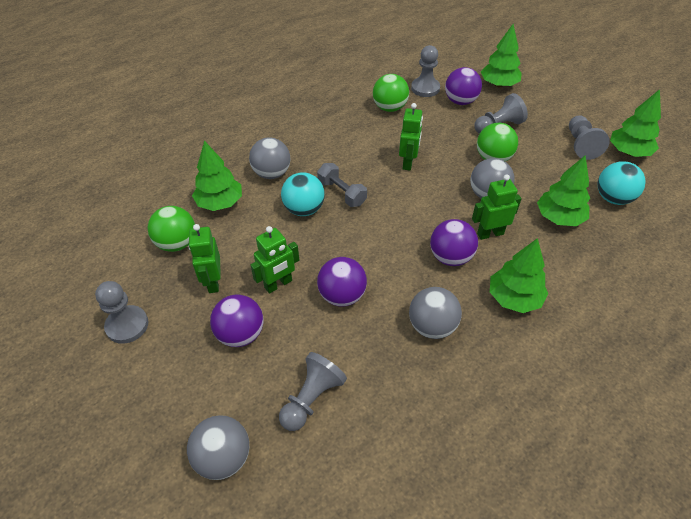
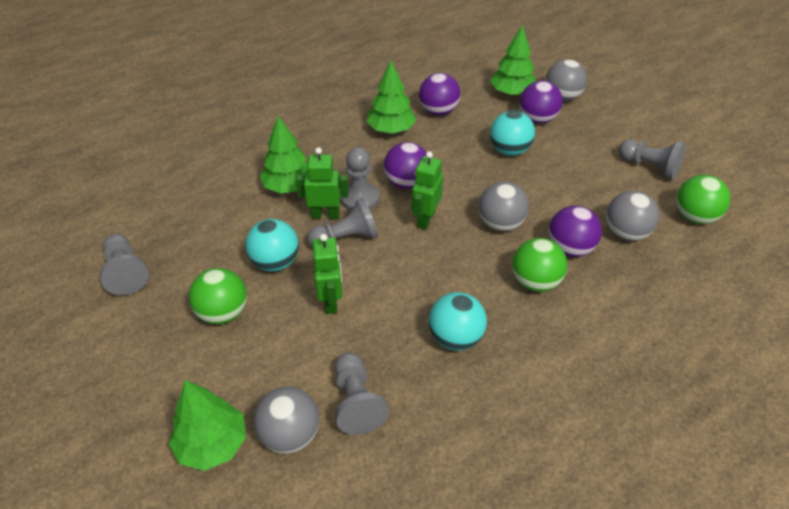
green robot: [188,224,221,293] [251,226,299,293] [399,103,423,170] [472,175,521,240] = 4 -> [296,147,349,219] [313,234,342,314] [412,151,443,230] = 3
green tree: [192,141,242,211] [481,24,522,87] [490,238,548,313] [537,155,590,226] [610,89,661,157] = 5 -> [168,380,246,471] [260,116,307,194] [366,61,416,134] [490,24,536,96] = 4
grey dumbbell: [317,163,367,207] = 1 -> none = 0
turquoise ball: [281,172,325,216] [598,161,646,205] = 2 -> [245,219,299,271] [429,292,487,351] [490,111,535,156] = 3

